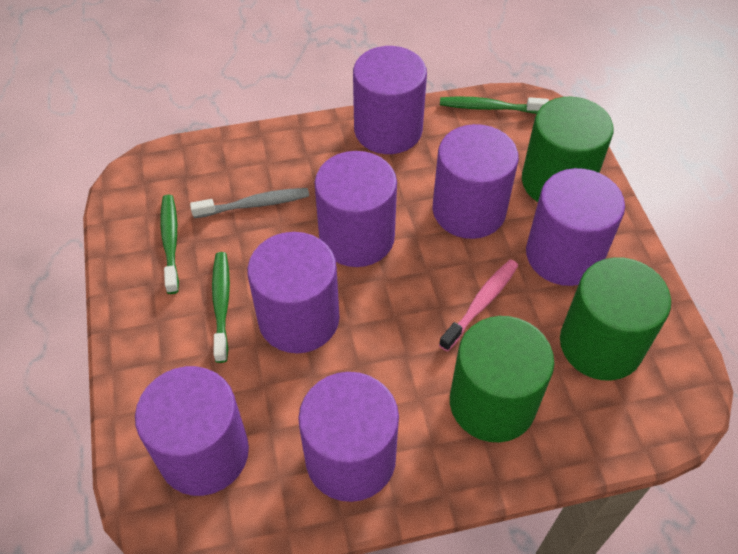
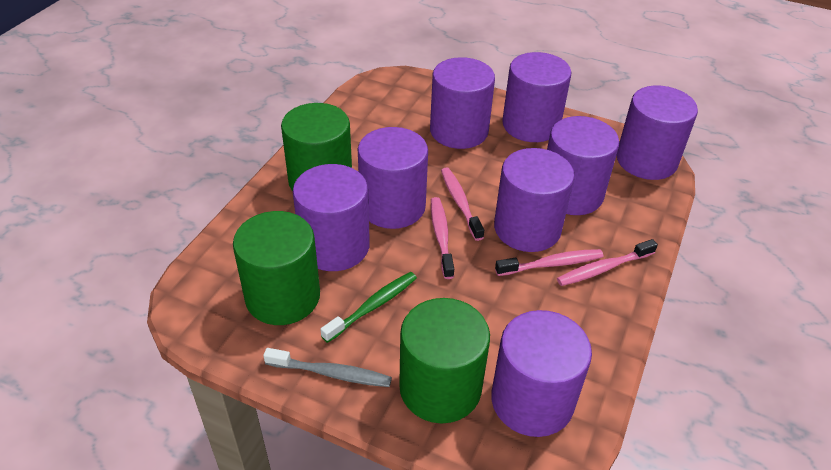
green toothbrush: [160,195,179,294] [212,252,230,363] [440,97,549,114] = 3 -> [320,272,417,343] = 1
pink toothbrush: [439,260,518,351] = 1 -> [431,197,454,279] [441,167,484,241] [495,249,603,276] [557,239,658,286] = 4
purple cylinder: [135,366,249,496] [247,232,339,353] [298,372,399,502] [314,151,397,267] [353,46,427,154] [433,124,519,239] [526,168,625,286] = 7 -> [293,164,370,271] [358,127,428,229] [430,57,495,149] [491,310,592,437] [494,148,575,252] [502,52,571,142] [547,116,619,215] [617,86,698,180] = 8

